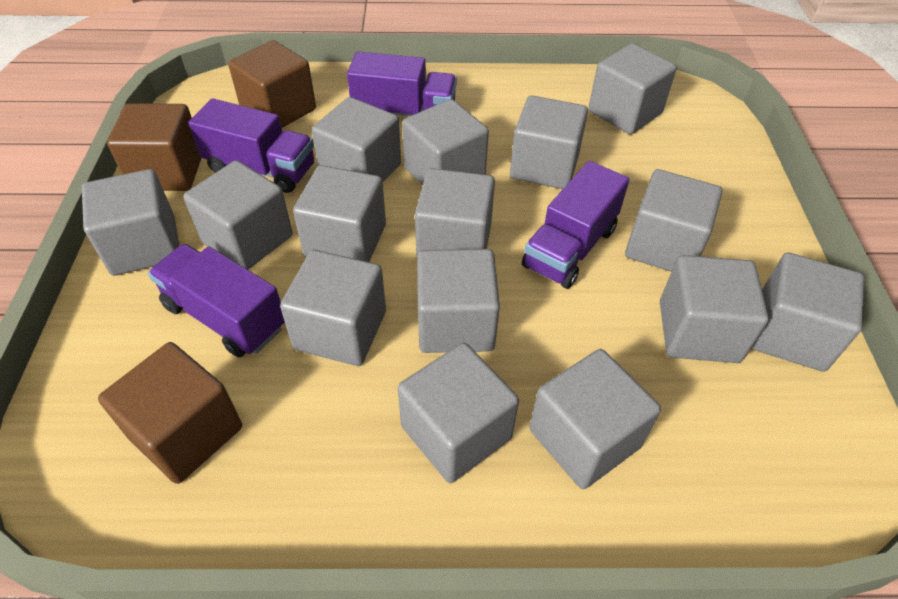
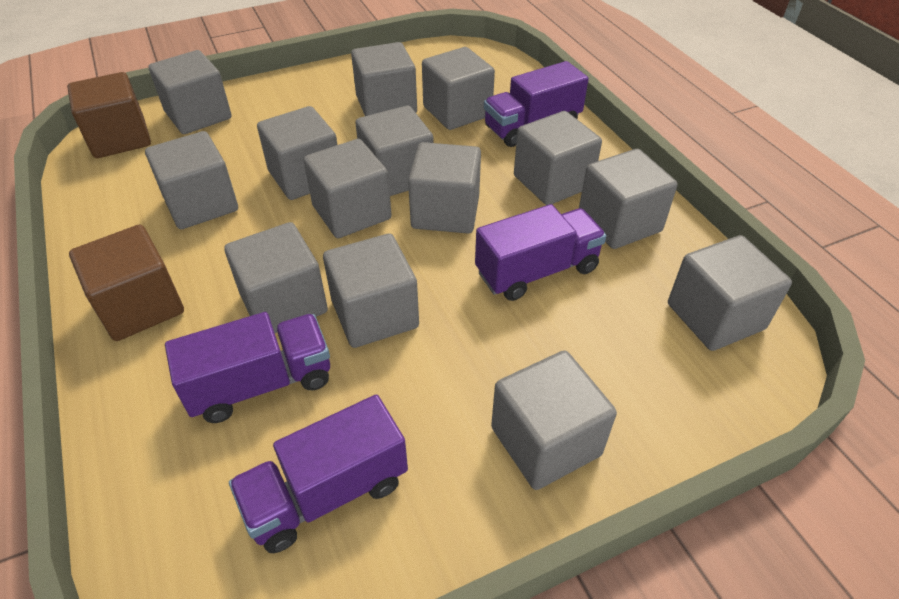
brown cube: [98,342,242,484] [107,103,201,191] [228,40,316,128] = 3 -> [67,72,151,158] [69,225,184,341] = 2
grey cube: [82,169,179,276] [183,160,293,270] [280,250,386,366] [293,165,386,262] [312,97,401,182] [398,343,519,483] [402,99,489,185] [415,168,495,257] [417,249,500,353] [510,96,588,189] [529,349,661,489] [588,43,677,134] [625,169,722,272] [660,255,769,363] [751,253,864,372] = 15 -> [145,131,238,229] [148,50,232,134] [224,222,328,333] [257,106,337,200] [303,139,392,238] [323,233,419,348] [351,42,417,116] [355,106,434,196] [408,142,481,234] [422,47,495,130] [491,350,617,490] [514,111,602,205] [579,149,678,249] [668,235,792,351] = 14

